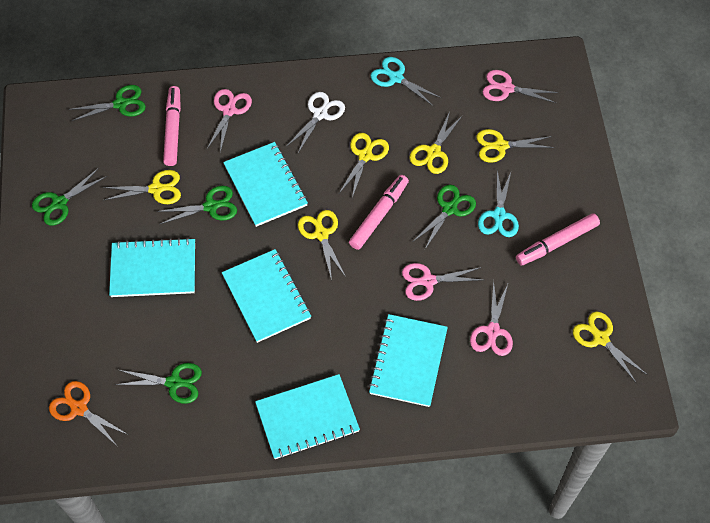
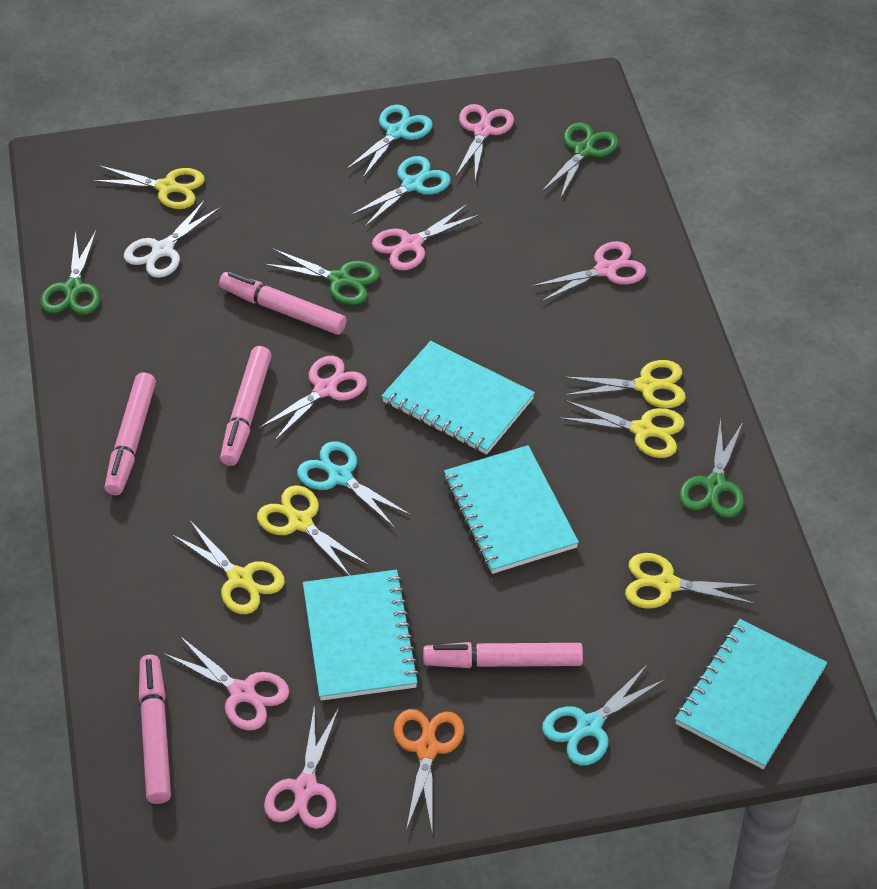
green scissors: [32,168,107,226] [68,85,146,121] [115,363,202,404] [157,186,237,225] [414,185,476,249] = 5 -> [40,231,100,315] [264,249,380,305] [542,123,618,199] [679,418,744,518] = 4
pink marker: [163,86,181,166] [349,175,409,250] [516,213,600,265] = 3 -> [104,372,156,495] [139,655,171,804] [219,272,347,335] [220,346,272,466] [423,642,583,668] = 5
pink scissors: [206,89,252,152] [402,263,482,301] [470,280,513,356] [483,70,559,103] = 4 -> [164,636,289,731] [258,356,367,442] [264,704,339,829] [372,204,480,271] [455,104,514,180] [531,241,646,302] = 6
turquoise notebook: [109,238,195,297] [222,249,311,343] [223,142,308,227] [255,374,360,459] [368,314,448,407] = 5 -> [303,570,420,701] [382,341,535,455] [444,445,579,574] [675,619,827,769] = 4
turquoise scissors: [371,57,442,106] [478,170,519,237] = 2 -> [297,441,411,528] [346,105,433,178] [350,156,451,227] [542,665,665,766] = 4

